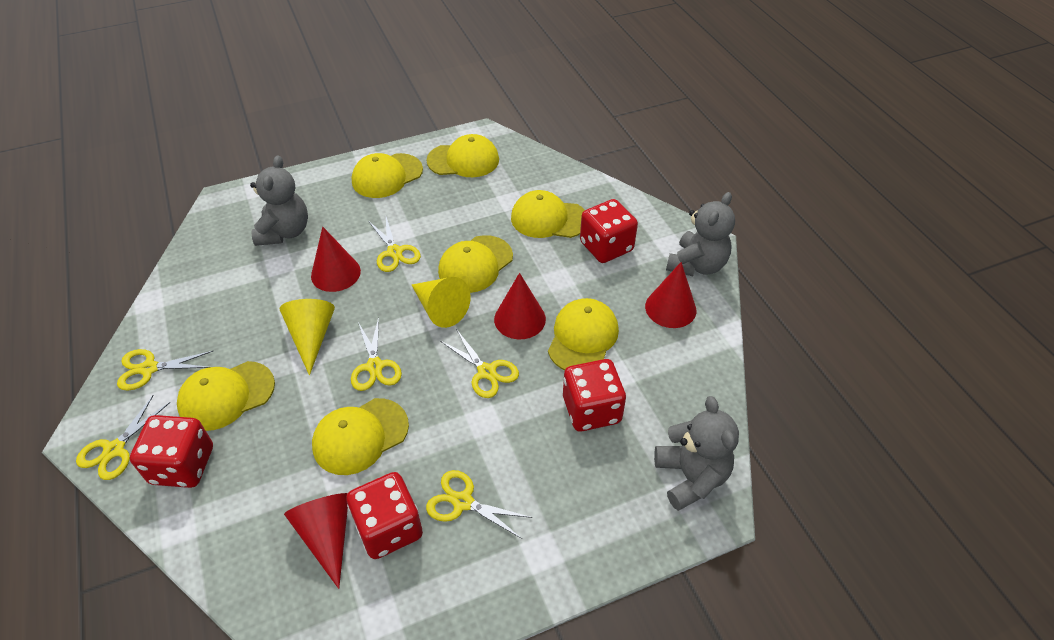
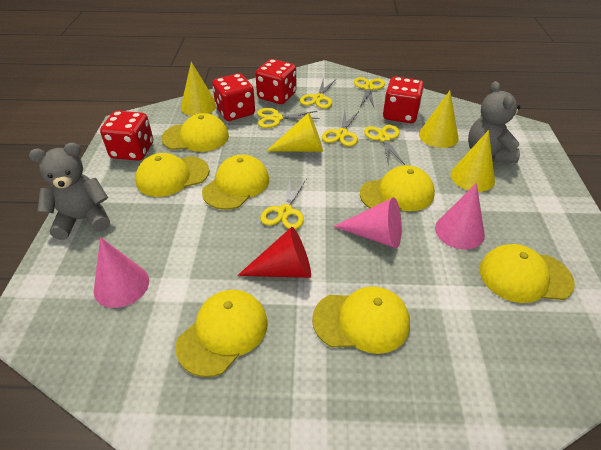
grey teddy bear: [250,155,308,246] [654,396,739,511] [666,192,735,276] = 3 -> [29,143,110,240] [468,81,520,163] = 2
pink cone: none = 0 -> [94,237,149,308] [333,198,402,248] [435,183,485,250] = 3
red cone: [284,493,348,589] [311,227,361,292] [494,273,546,339] [645,262,696,328] = 4 -> [237,227,311,278] = 1
yellow cone: [280,299,335,376] [412,277,471,328] = 2 -> [181,62,216,116] [267,112,323,152] [419,91,458,148] [451,130,495,192] = 4

